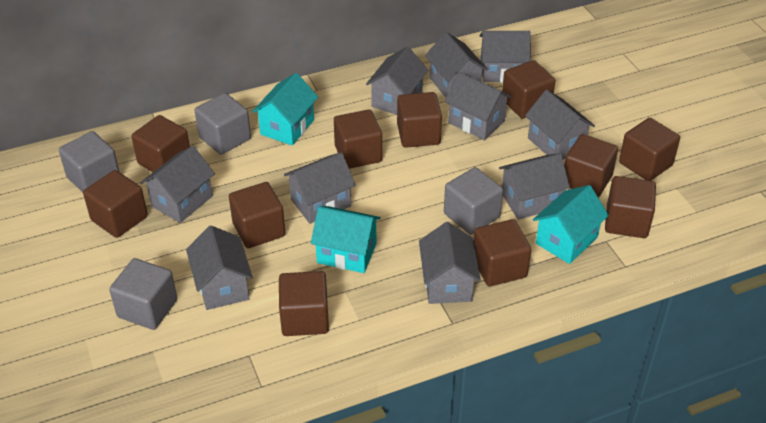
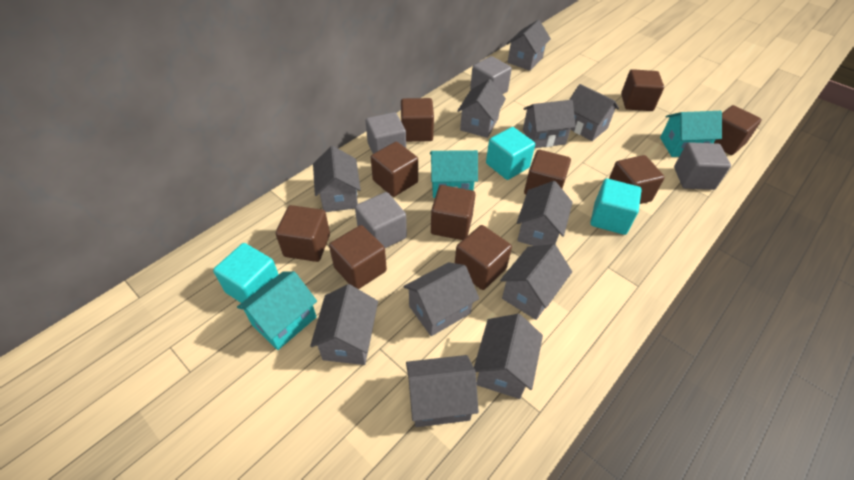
brown cube: [83,170,148,238] [131,115,190,172] [229,182,286,248] [279,271,329,336] [334,110,382,169] [397,92,442,148] [473,219,531,287] [502,60,555,119] [564,134,618,197] [605,176,656,238] [619,118,680,181] = 11 -> [276,205,330,262] [329,225,387,289] [371,142,418,197] [401,98,434,142] [431,185,476,240] [455,225,512,290] [524,150,571,195] [609,155,665,204] [621,69,664,111] [714,105,762,155] = 10
grey house: [140,146,215,223] [186,226,253,310] [284,152,356,224] [366,46,428,115] [419,222,481,304] [425,32,488,97] [445,72,512,140] [479,31,531,83] [499,153,570,220] [525,90,595,160] = 10 -> [310,284,378,365] [313,146,361,212] [403,262,479,336] [406,355,479,427] [457,79,506,138] [474,314,543,399] [500,244,572,320] [507,20,551,71] [517,181,573,246] [523,100,576,148] [569,84,619,141] = 11
turquoise cube: none = 0 -> [213,243,279,303] [486,127,535,180] [590,179,642,235] = 3

